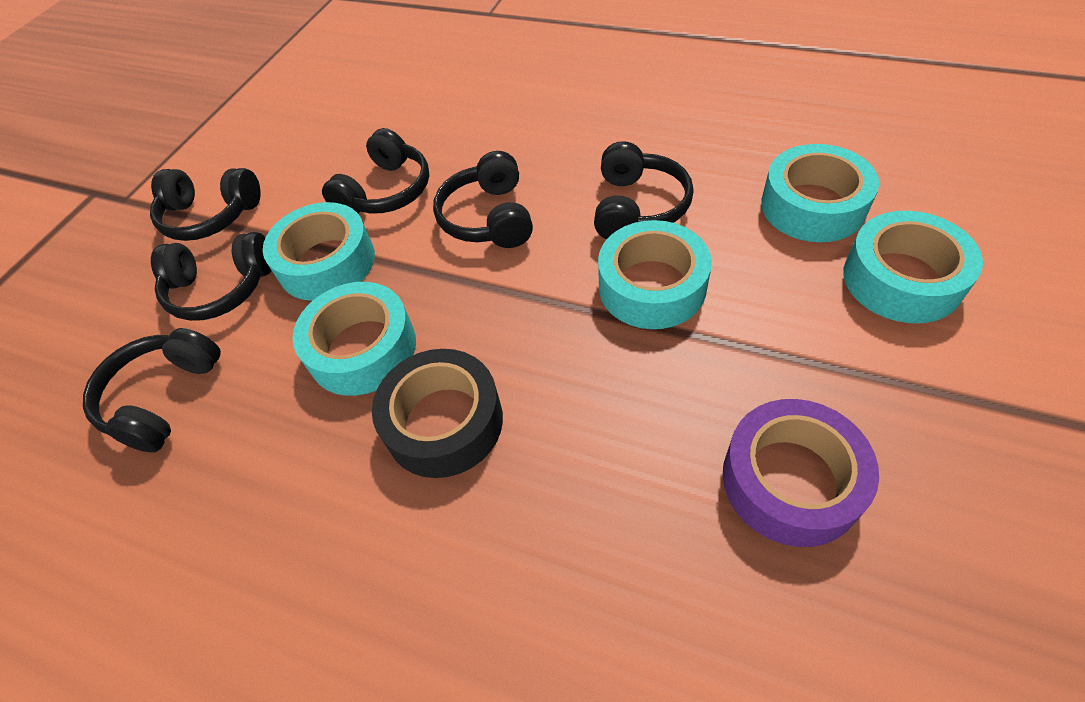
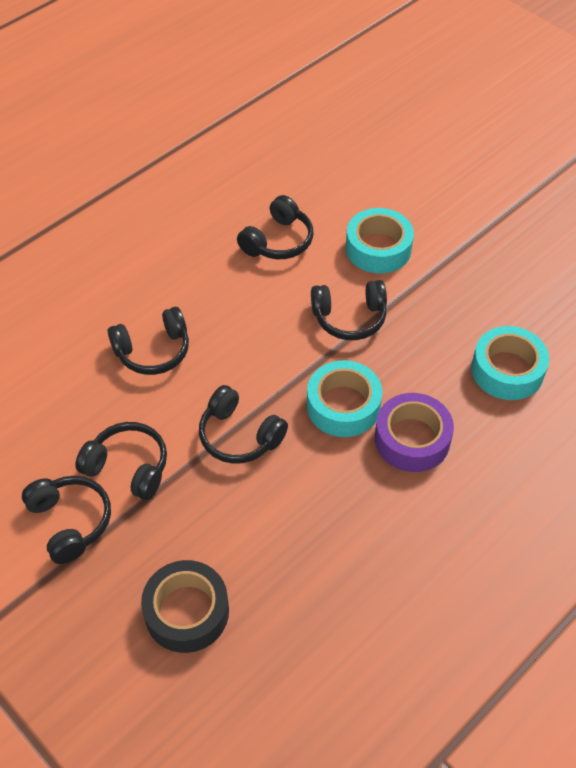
turquoise tape: [263,202,375,301] [292,282,416,396] [598,220,712,329] [761,144,879,242] [843,211,983,323] = 5 -> [307,360,382,437] [346,208,414,274] [471,326,549,400] = 3

